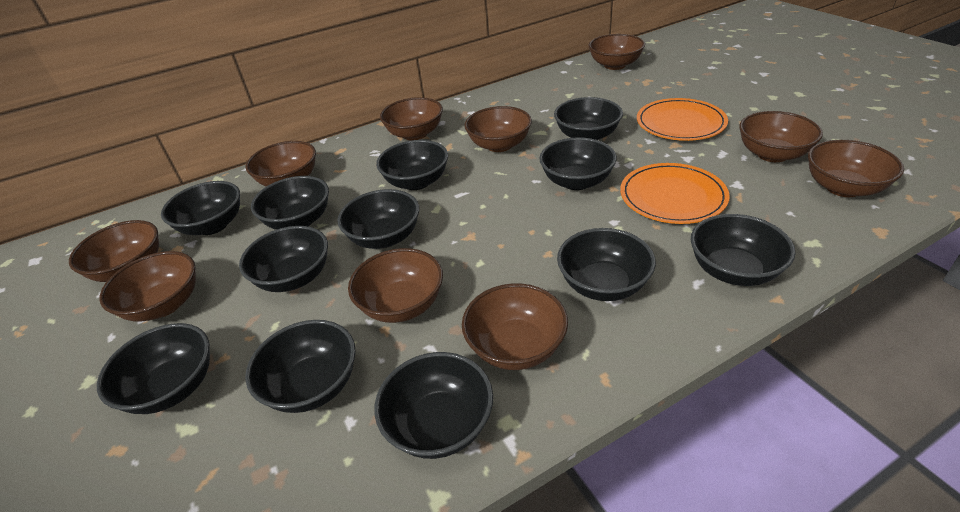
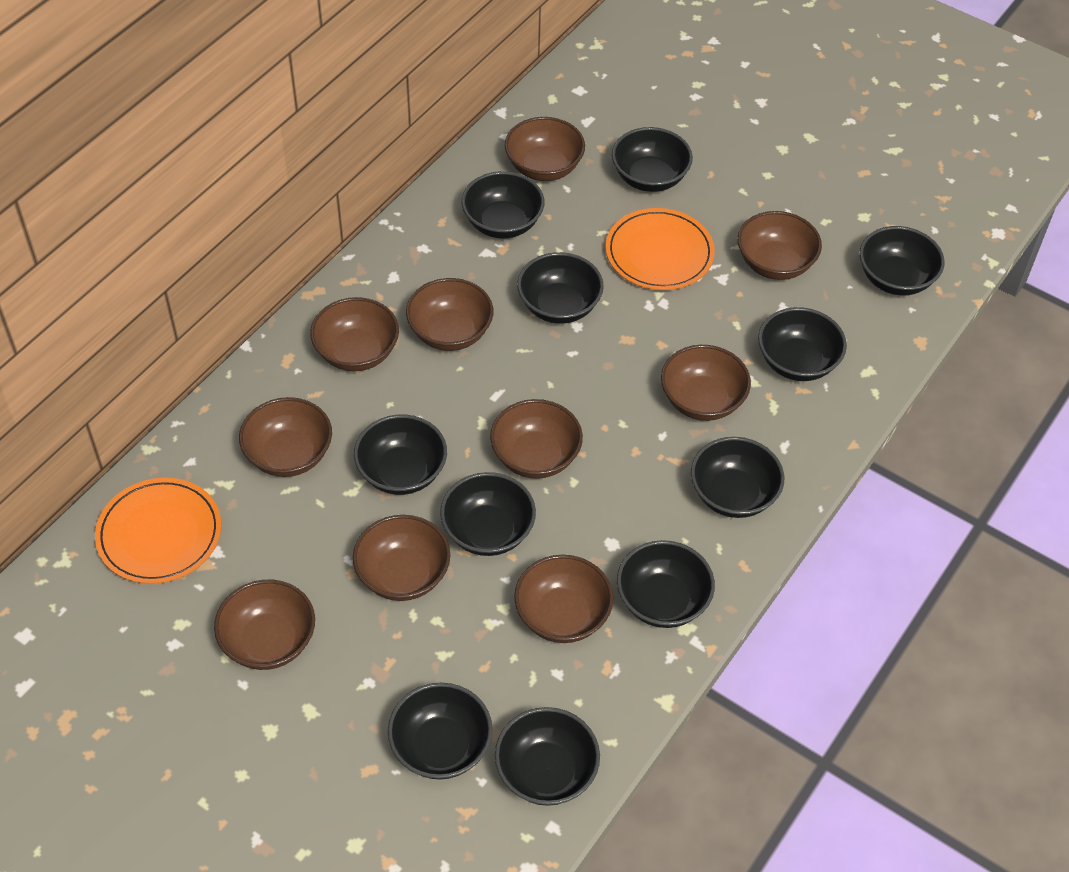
black bowl: [97,323,210,414] [161,181,240,235] [239,226,328,292] [245,320,356,413] [251,176,329,230] [337,189,419,249] [374,352,493,459] [376,140,448,190] [539,137,617,190] [554,97,623,140] [557,228,656,301] [691,214,796,286] = 12 -> [354,414,447,495] [388,683,492,779] [440,472,536,556] [462,171,544,238] [495,707,600,806] [517,252,604,324] [612,127,693,192] [617,540,715,628] [691,437,784,518] [758,307,847,381] [860,226,945,295] = 11

